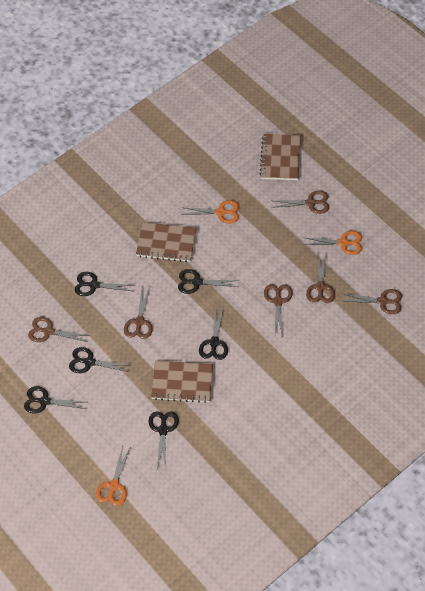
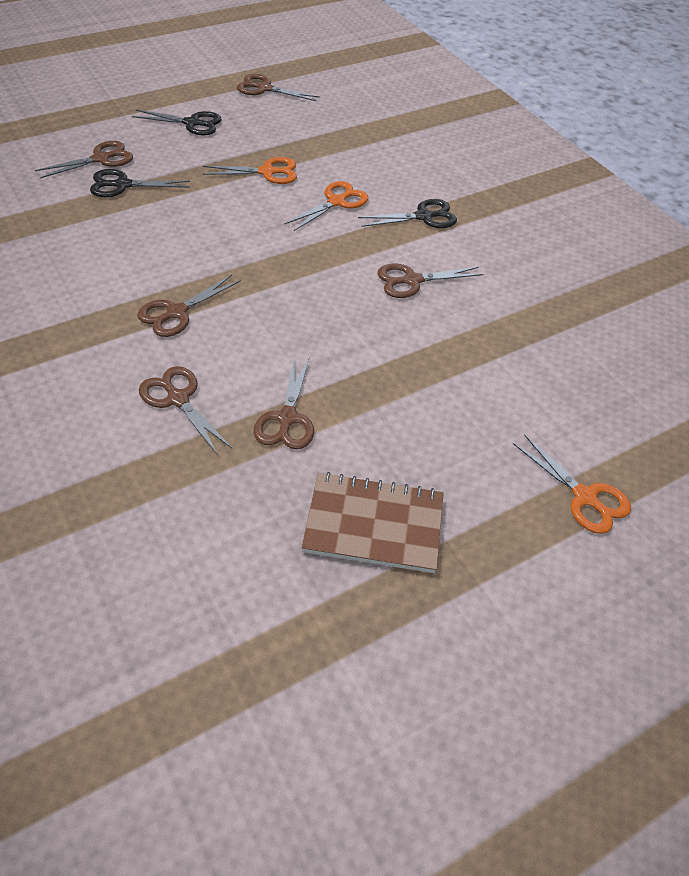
black scissors: [24,386,86,413] [69,347,130,373] [75,272,133,296] [149,411,179,471] [178,269,238,294] [199,307,228,360] = 6 -> [90,169,190,197] [132,109,222,136] [358,199,457,228] = 3
brown notebook: [136,222,197,262] [151,361,213,403] [260,134,301,180] = 3 -> [301,472,444,573] = 1

